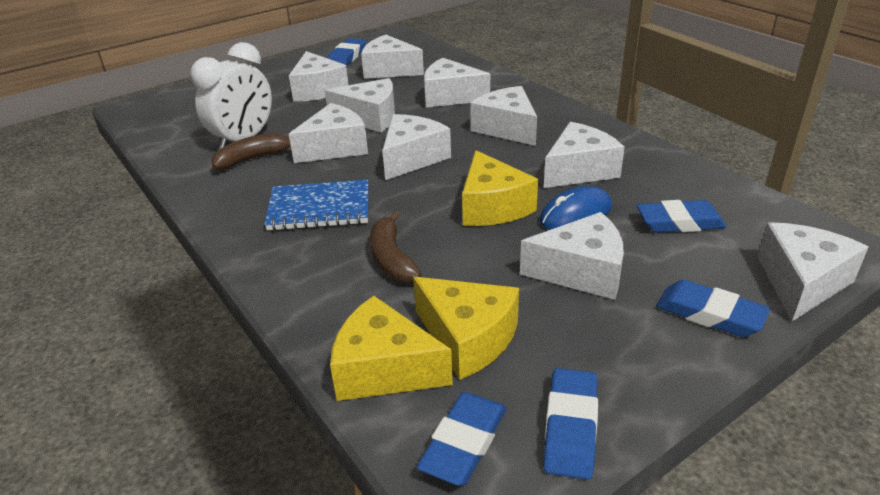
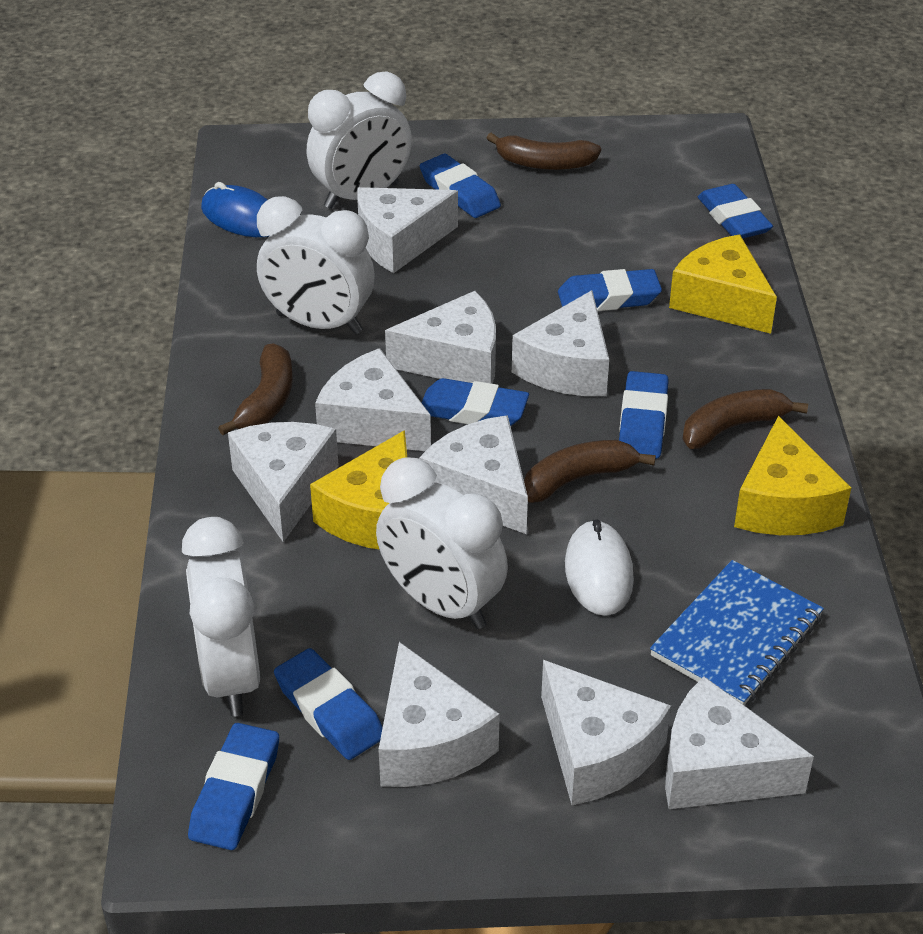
blue eraser: [328,38,366,66] [417,392,507,486] [543,368,598,480] [637,200,727,233] [656,279,770,337] = 5 -> [188,723,279,850] [274,648,383,760] [420,154,501,218] [421,378,529,426] [558,269,662,311] [619,371,669,459] [698,184,773,239] = 7
brown banana: [211,133,291,170] [370,211,422,283] = 2 -> [218,343,293,435] [487,133,601,170] [524,440,656,503] [682,389,808,449] = 4
white cheese: [289,51,348,102] [289,103,368,163] [325,78,395,133] [361,35,424,79] [382,114,451,180] [424,58,490,108] [470,86,537,146] [520,212,624,300] [544,122,625,188] [757,222,868,321] = 10 -> [228,422,339,542] [315,348,431,451] [357,187,458,273] [378,642,500,787] [385,291,496,384] [419,415,528,534] [512,290,609,396] [541,660,671,805] [665,677,814,809] = 9
white clock: [190,42,272,150] = 1 -> [182,517,260,716] [257,196,374,334] [307,71,412,209] [376,457,508,629] = 4
white mouse: none = 0 -> [565,519,634,616] = 1

